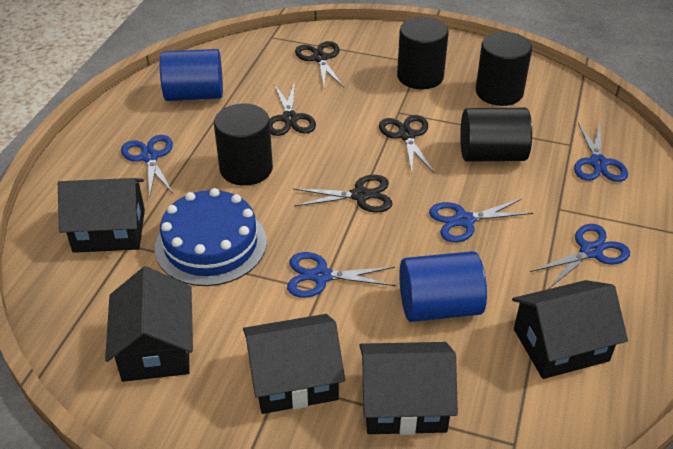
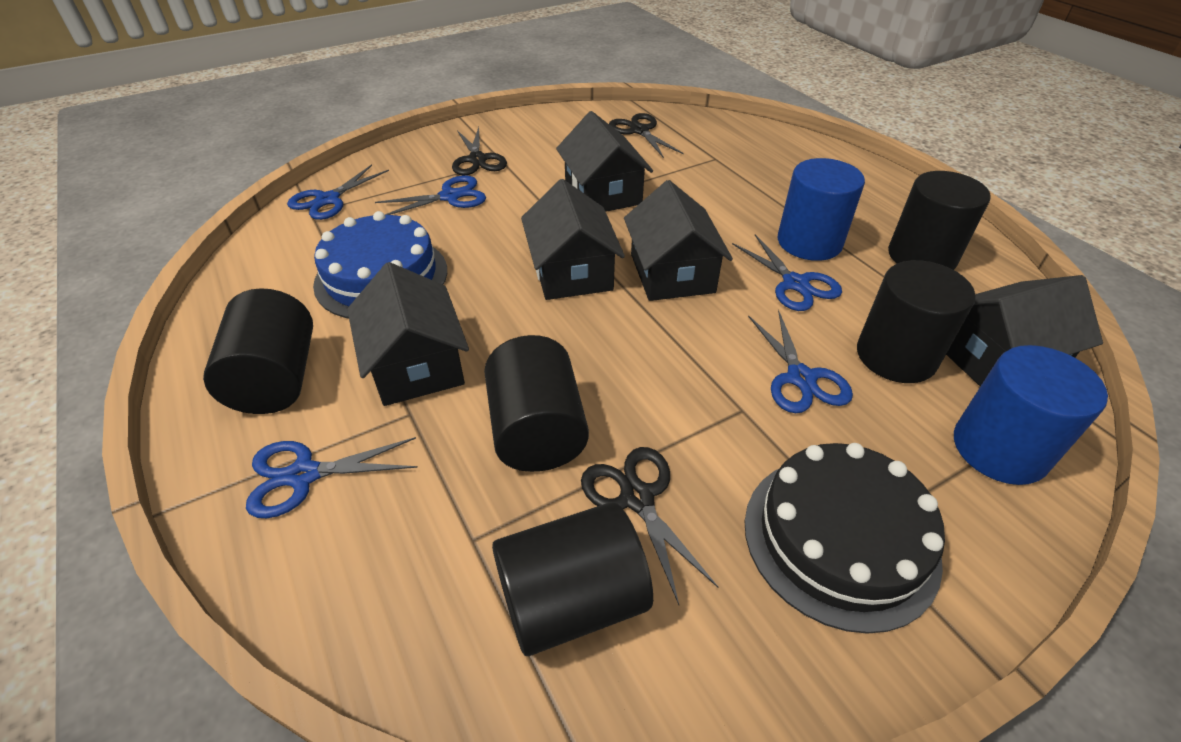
black cake: none = 0 -> [745,443,945,634] = 1
black cylinder: [214,103,273,186] [397,17,449,89] [460,108,532,162] [476,32,532,106] = 4 -> [203,288,313,414] [484,335,589,472] [492,502,653,656] [857,260,976,383] [888,171,991,270] = 5
black scissors: [270,81,316,136] [293,175,392,213] [295,41,344,87] [379,115,434,174] = 4 -> [452,127,507,176] [581,447,719,605] [609,113,684,158] = 3

